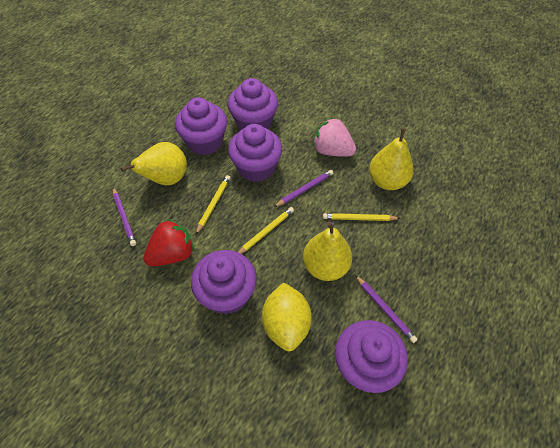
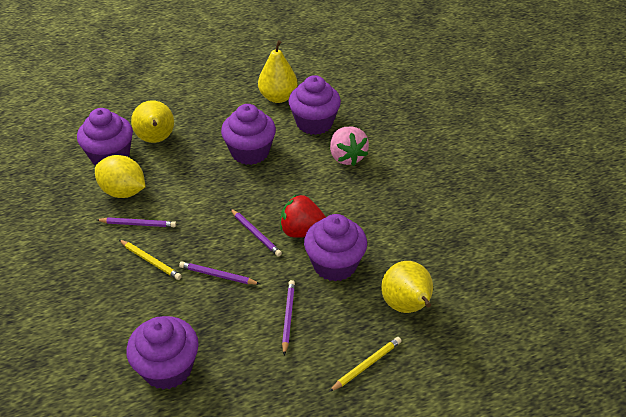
purple pencil: [113,187,136,246] [274,170,333,207] [355,275,418,343] = 3 -> [97,217,176,227] [179,261,260,284] [230,209,282,257] [282,280,295,355] = 4
yellow pencil: [195,175,231,235] [238,207,294,254] [323,213,400,221] = 3 -> [119,240,182,280] [329,337,401,392] = 2

